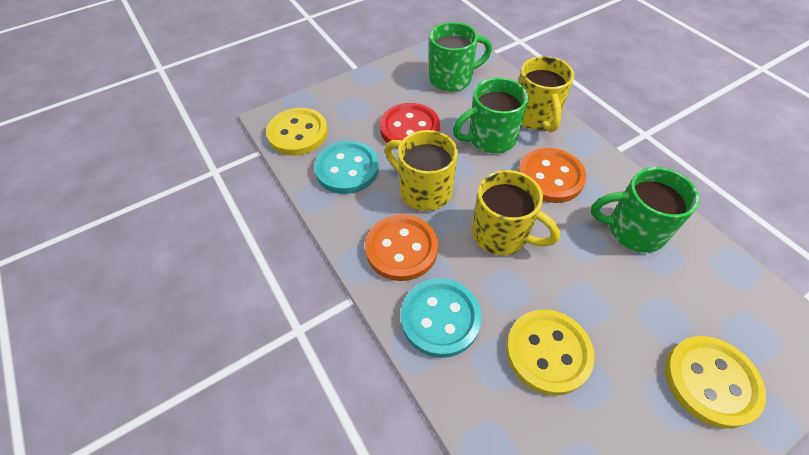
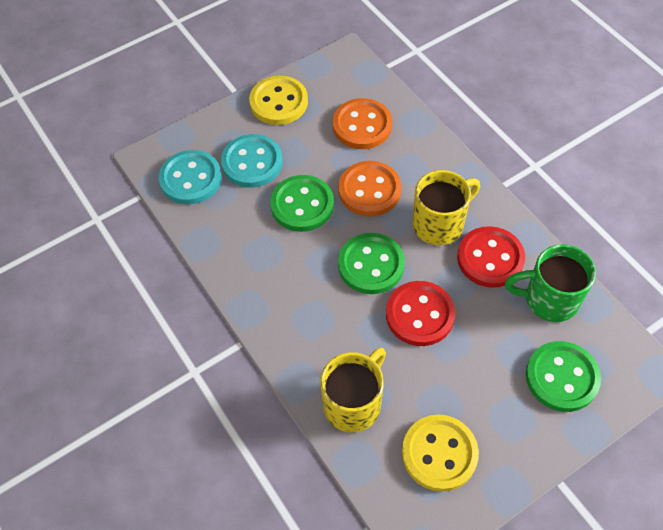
green button: none = 0 -> [270,175,334,232] [338,233,405,294] [526,341,601,412] = 3
green mug: [429,22,492,92] [453,78,528,153] [591,167,700,253] = 3 -> [505,244,596,322] = 1
red button: [380,103,440,148] = 1 -> [386,281,455,346] [457,226,525,288] = 2
yellow button: [266,108,328,156] [506,309,595,396] [665,336,766,428] = 3 -> [249,76,308,125] [402,415,479,492] = 2
yellow mug: [385,130,458,211] [472,170,560,255] [518,56,574,132] = 3 -> [320,348,386,433] [412,170,480,245] = 2

